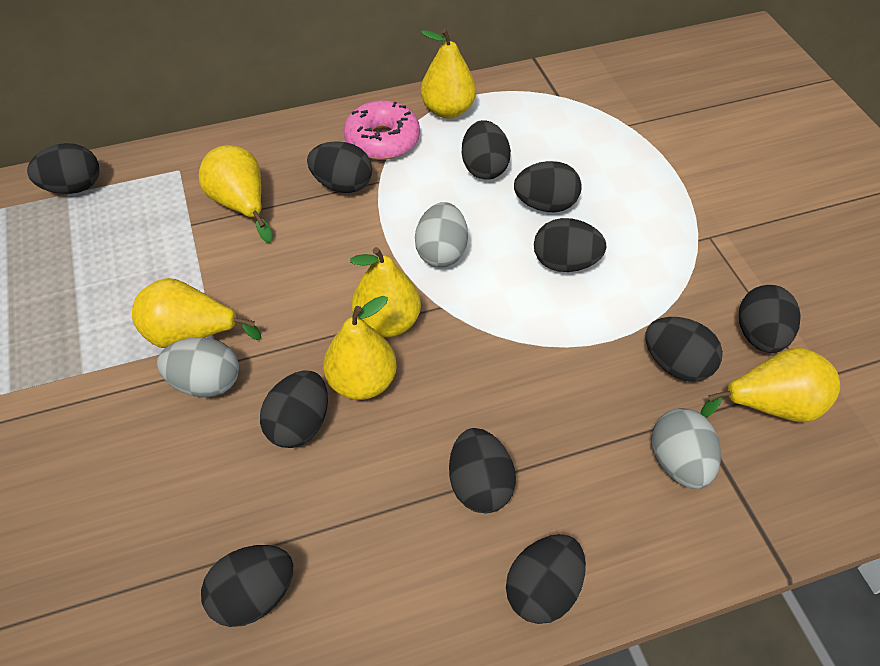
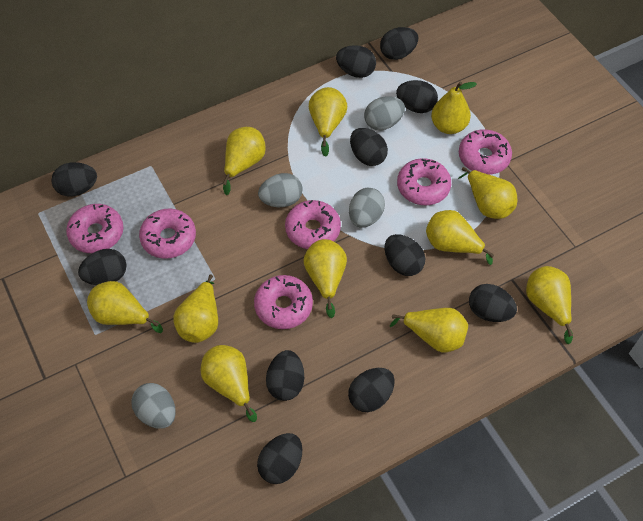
grey egg: [157,337,239,397] [415,202,468,268] [652,408,721,489] = 3 -> [131,383,176,429] [258,173,303,207] [349,188,385,228] [364,96,405,131] = 4
pink donut: [344,100,420,160] = 1 -> [66,204,124,253] [139,208,196,259] [254,275,313,329] [285,200,341,249] [397,158,451,205] [459,129,512,175] = 6
yellow pear: [132,278,261,348] [199,145,273,243] [323,296,397,400] [350,247,421,337] [421,29,476,119] [701,347,840,422] = 6 -> [87,281,163,333] [173,274,218,343] [201,345,257,422] [222,127,266,195] [303,239,347,318] [309,87,347,157] [390,308,468,353] [426,210,494,265] [431,81,477,134] [458,167,517,219] [526,266,573,344] = 11

